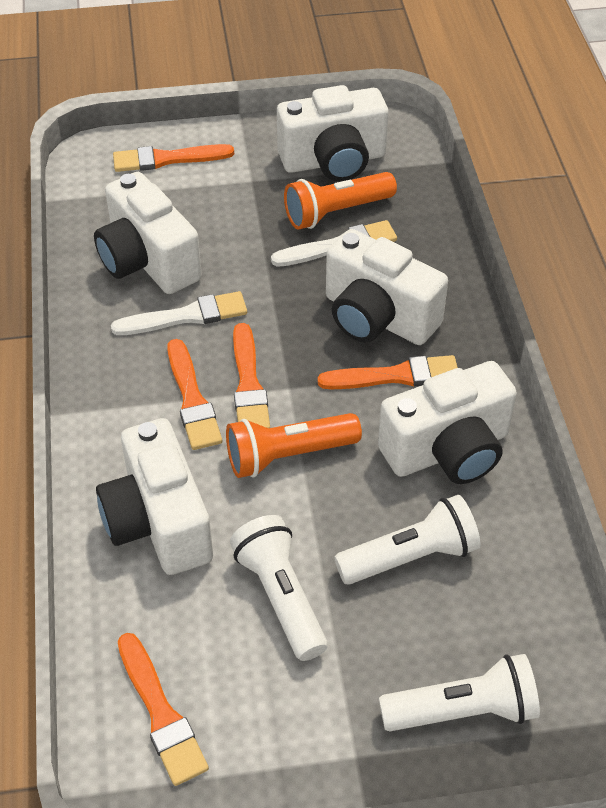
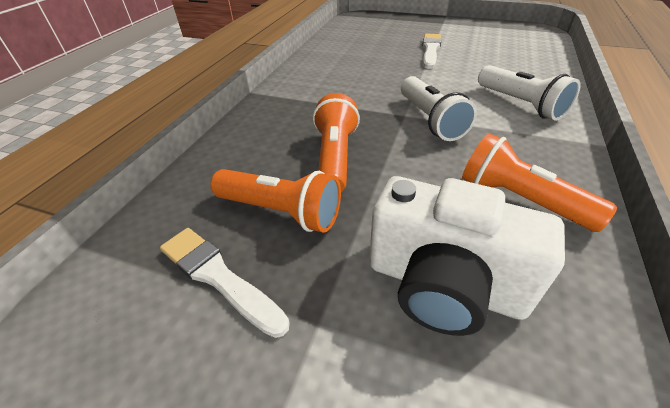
orange brush: [113,144,234,172] [118,633,209,786] [167,339,222,450] [233,323,270,428] [317,355,458,389] = 5 -> none = 0
orange flashlight: [226,413,362,478] [284,172,397,230] = 2 -> [210,169,341,233] [313,93,360,192] [462,133,617,232] = 3
white camera: [94,172,202,294] [96,418,213,575] [277,85,388,182] [326,229,448,345] [378,361,517,484] = 5 -> [369,176,565,336] = 1
white flashlight: [230,515,328,661] [334,495,481,585] [379,654,540,731] = 3 -> [401,76,477,141] [478,65,581,121] = 2

